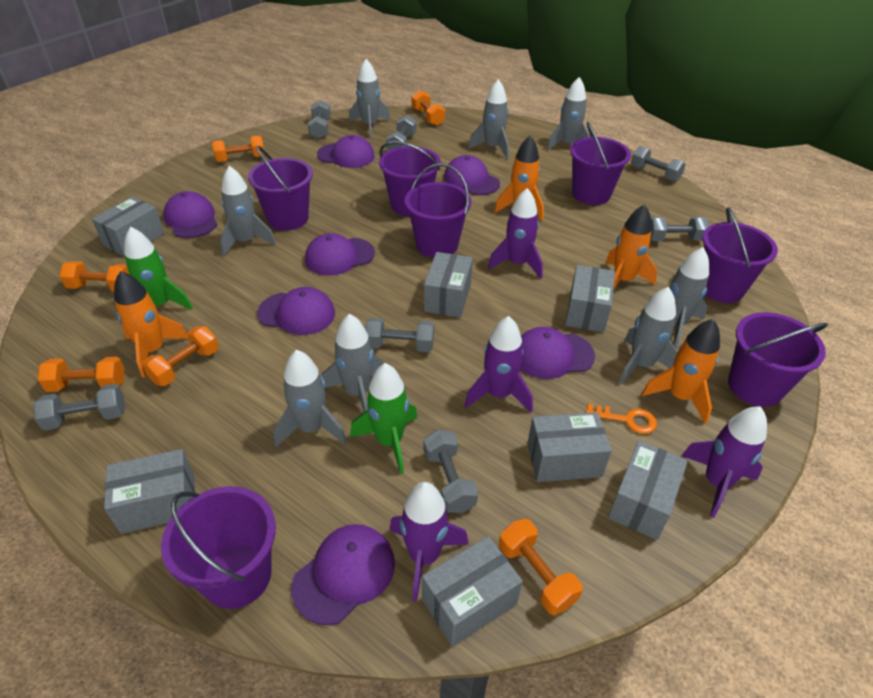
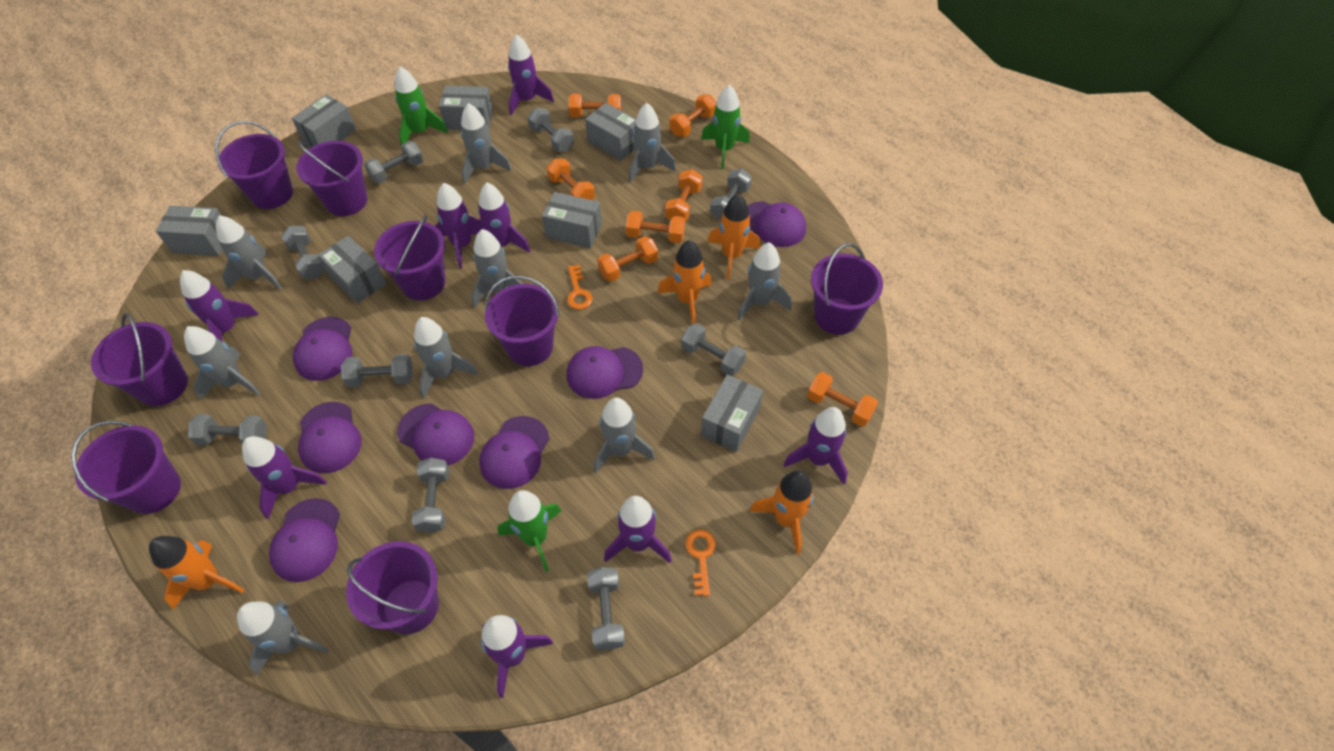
green rocket: [124,227,193,310] [350,363,417,474] = 2 -> [395,67,448,145] [498,490,561,572] [701,85,750,169] = 3
grey dumbbell: [34,384,125,430] [308,100,331,139] [365,318,434,352] [386,115,416,150] [423,429,478,513] [631,146,686,182] [650,217,709,241] = 7 -> [188,414,267,446] [281,226,325,279] [341,354,413,387] [364,141,424,184] [411,458,450,533] [528,108,574,152] [587,567,625,650] [681,323,746,376] [710,169,752,221] = 9
grey rocket: [220,166,276,256] [273,350,347,447] [321,314,383,412] [349,59,390,138] [468,79,509,159] [546,77,590,151] [619,287,678,384] [648,247,709,348] = 8 -> [184,326,261,400] [216,215,282,290] [237,601,329,675] [414,317,478,399] [461,103,512,184] [471,229,523,308] [593,398,655,474] [629,103,676,183] [737,242,791,321] = 9
orange dumbbell: [38,357,125,392] [59,261,130,292] [142,326,219,386] [212,136,265,162] [412,90,445,126] [499,519,583,615] = 6 -> [547,159,595,200] [569,94,621,117] [597,236,658,282] [626,211,685,243] [665,169,703,221] [669,94,716,137] [807,372,878,427] = 7
orange key: [586,403,657,434] = 1 -> [567,265,593,310] [685,530,716,596] = 2
purple bucket: [161,486,276,609] [248,146,313,231] [379,141,441,217] [405,163,471,258] [570,122,631,205] [702,207,778,303] [728,312,828,407] = 7 -> [71,421,181,514] [91,313,188,406] [215,121,293,209] [296,141,367,216] [346,541,439,634] [374,215,446,300] [485,275,560,366] [811,243,883,335] = 8
purple rocket: [390,482,468,601] [464,316,533,412] [488,188,543,279] [681,406,767,518] = 4 -> [180,270,259,342] [242,436,327,519] [435,183,483,269] [478,182,530,253] [481,615,553,698] [508,34,554,115] [604,496,672,563] [784,407,848,484] = 8

